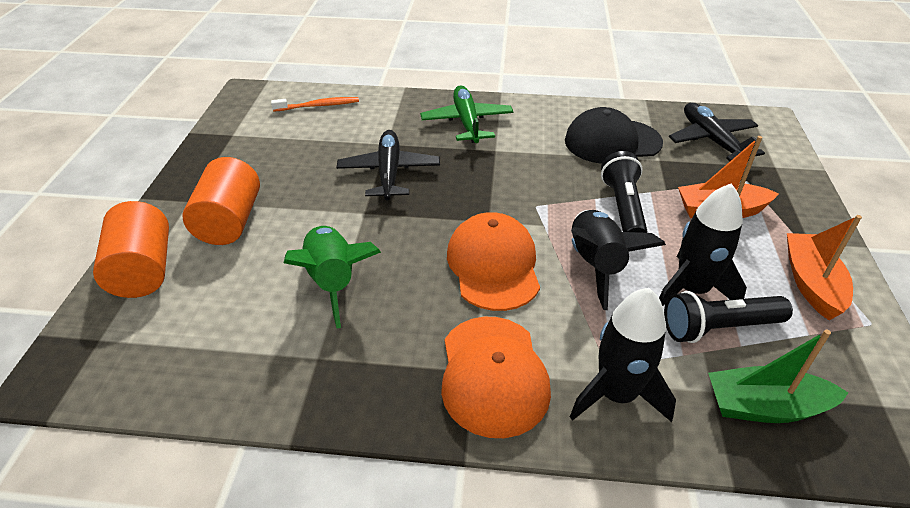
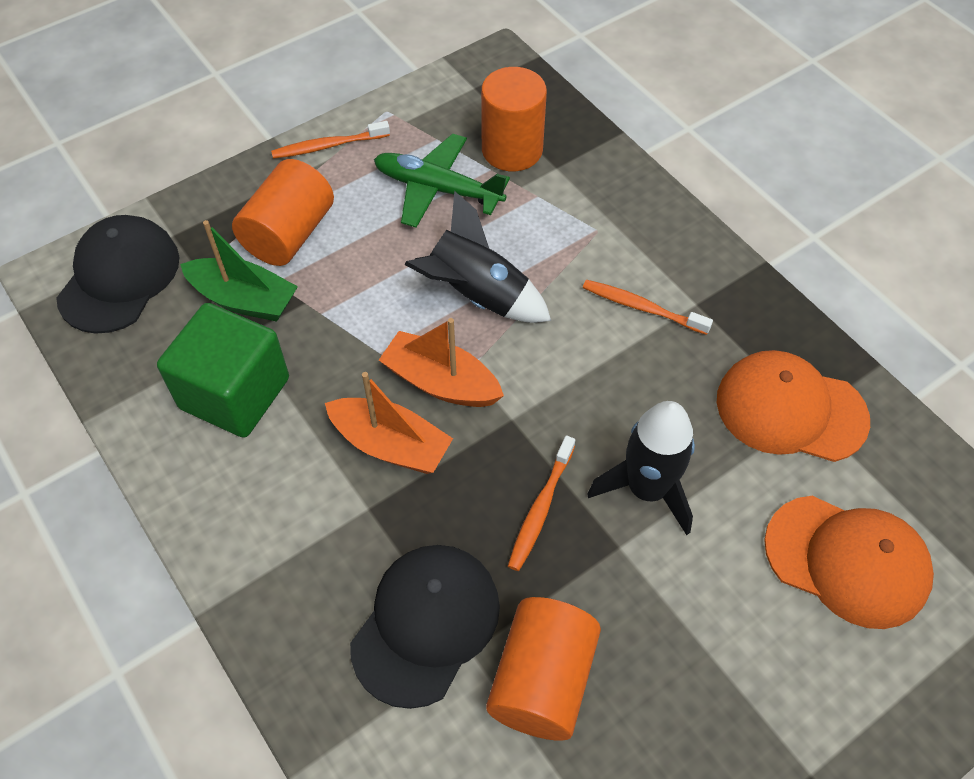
black cap: [565,107,663,164] = 1 -> [56,215,179,334] [350,545,500,709] = 2
black flashlight: [601,151,647,233] [664,291,793,343] = 2 -> none = 0
black plane: [337,130,440,201] [669,103,765,161] = 2 -> none = 0
black rocket: [570,288,676,422] [571,210,666,310] [659,183,747,306] = 3 -> [404,191,551,323] [587,401,695,535] = 2
green cube: none = 0 -> [157,303,289,438] = 1
green rocket: [284,226,381,328] = 1 -> none = 0
orange cylinder: [93,201,169,298] [182,157,260,245] = 2 -> [232,159,334,266] [481,67,547,171] [486,597,601,741] = 3
orange toothbrush: [271,97,359,112] = 1 -> [271,121,390,159] [508,436,575,571] [583,280,713,335] = 3

